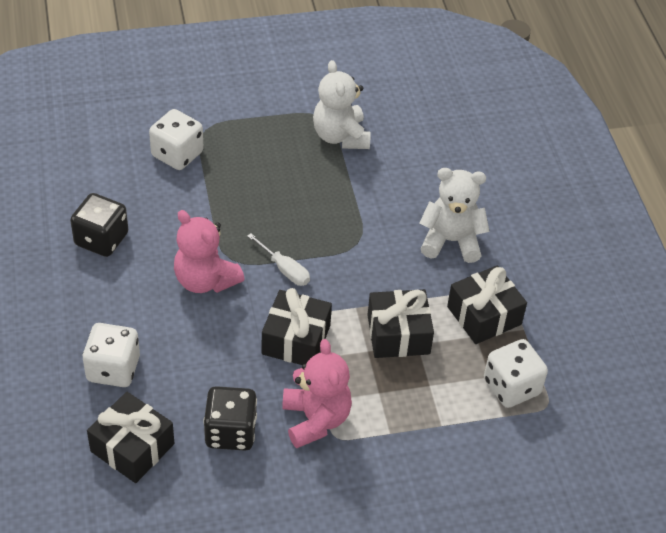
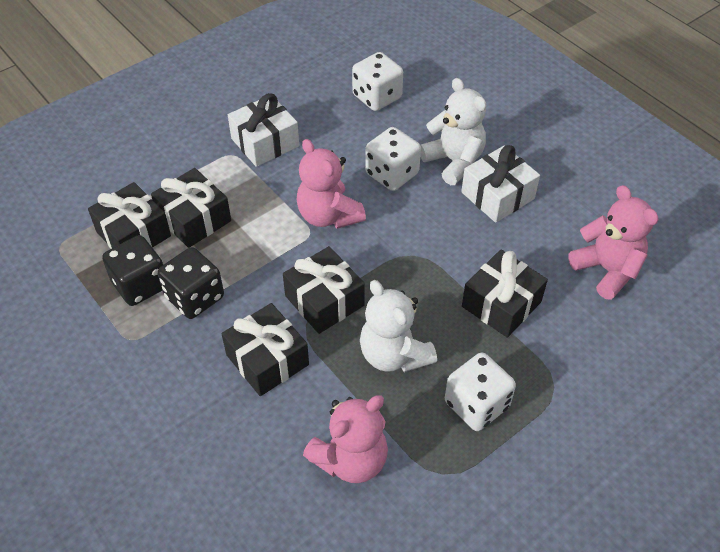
black gift: [87,392,174,483] [262,288,332,365] [368,289,434,358] [447,265,527,344] = 4 -> [88,182,171,249] [151,168,231,248] [222,303,309,396] [283,246,365,334] [462,250,548,338] = 5
pink teddy bear: [174,210,244,293] [282,339,352,448] = 2 -> [297,139,366,229] [303,395,388,483] [568,185,659,300] = 3
white gift: none = 0 -> [228,93,299,167] [461,145,540,223] = 2
white screwdriver: [247,233,310,286] = 1 -> none = 0

